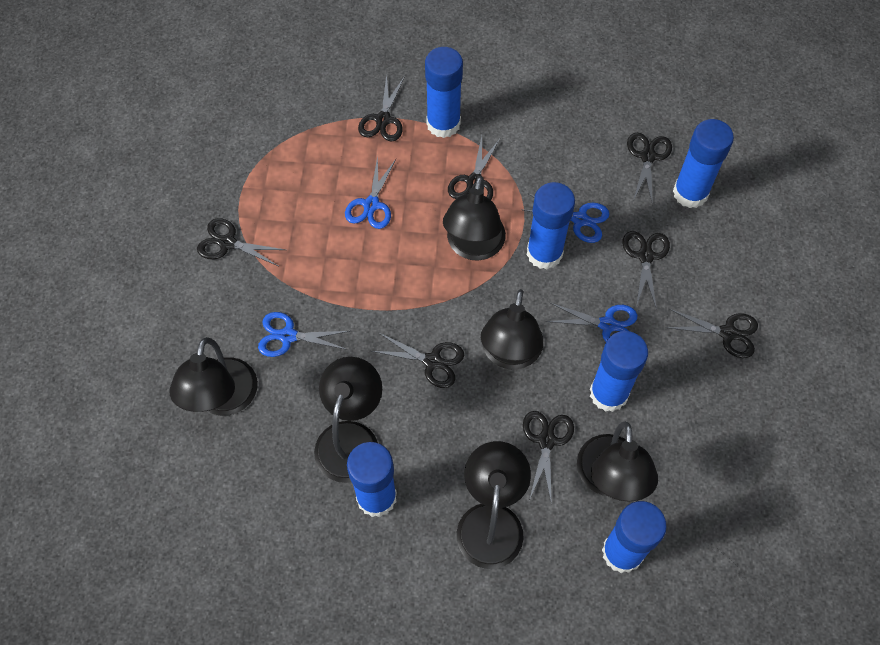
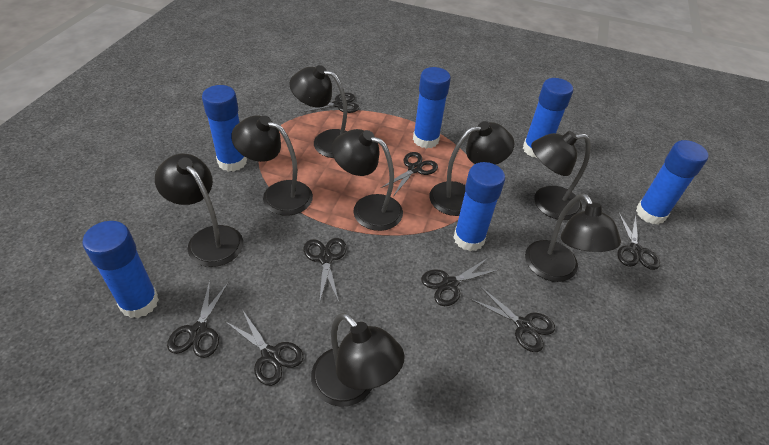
black lamp: [169,337,258,416] [314,357,382,483] [443,176,506,261] [457,441,531,569] [481,289,543,370] [577,421,658,501] = 6 -> [155,154,243,267] [231,116,313,216] [289,65,347,158] [311,313,405,407] [332,129,403,231] [429,121,515,216] [525,193,621,282] [531,131,591,220] = 8
blue scissors: [258,312,350,357] [345,156,396,229] [523,194,610,243] [546,303,638,341] = 4 -> none = 0

